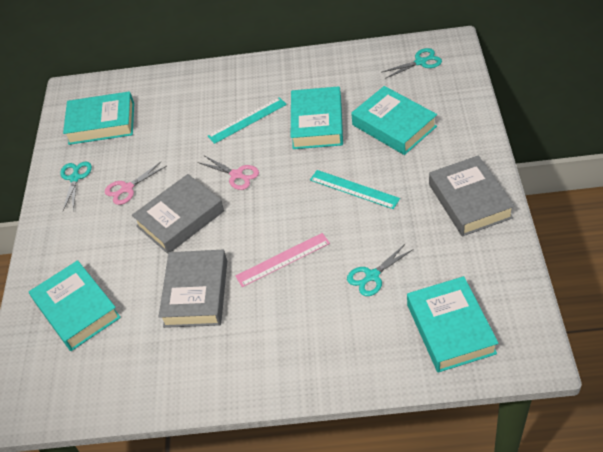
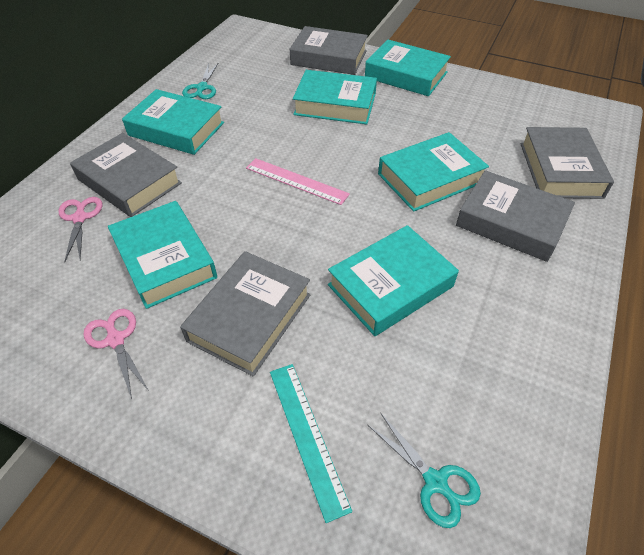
grey book: [132,174,224,254] [159,250,227,328] [429,155,515,236] = 3 -> [70,133,182,217] [180,251,311,377] [290,26,368,75] [456,170,575,262] [520,127,614,199] = 5
turquoise book: [29,260,121,351] [63,91,134,145] [291,86,343,149] [351,86,437,155] [407,276,498,373] = 5 -> [108,201,217,309] [122,89,224,155] [293,70,377,124] [328,225,459,336] [365,39,451,96] [378,132,489,212] = 6
turquoise ruler: [208,97,287,144] [310,170,400,209] = 2 -> [270,364,352,523] = 1
turquoise scissors: [61,161,92,211] [347,243,414,296] [382,48,442,79] = 3 -> [182,63,218,99] [368,414,481,528] = 2

